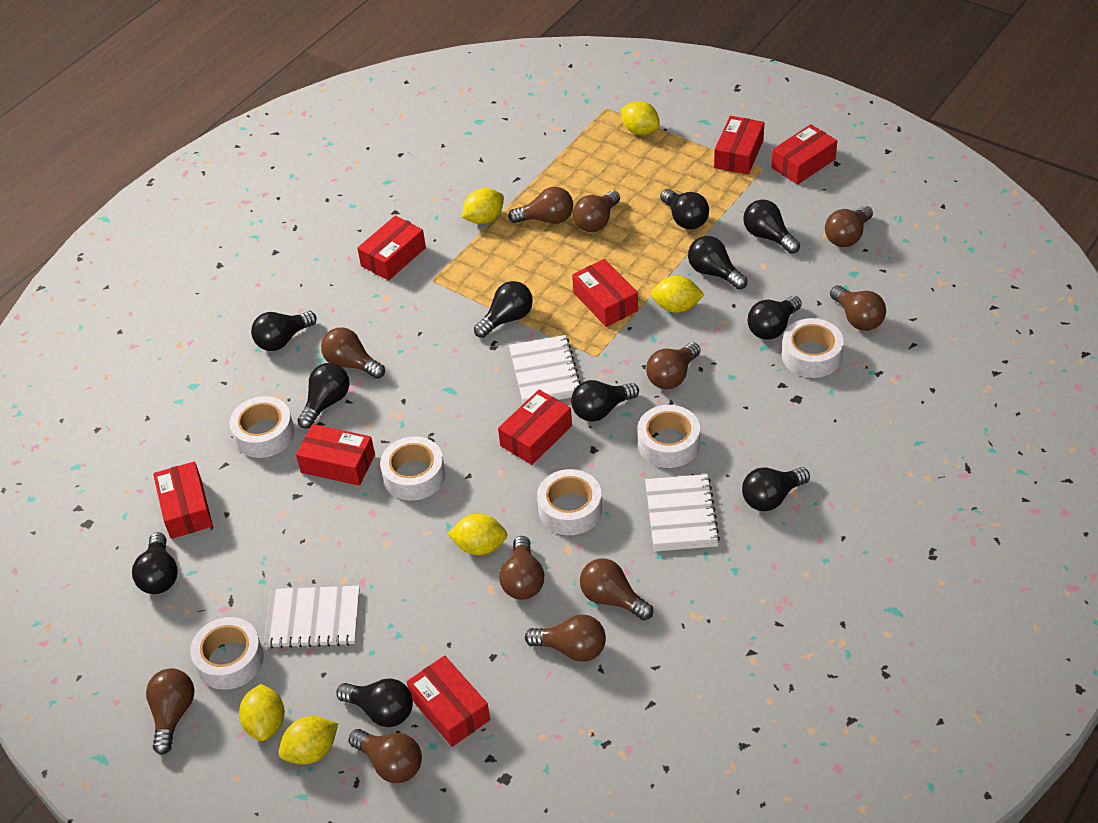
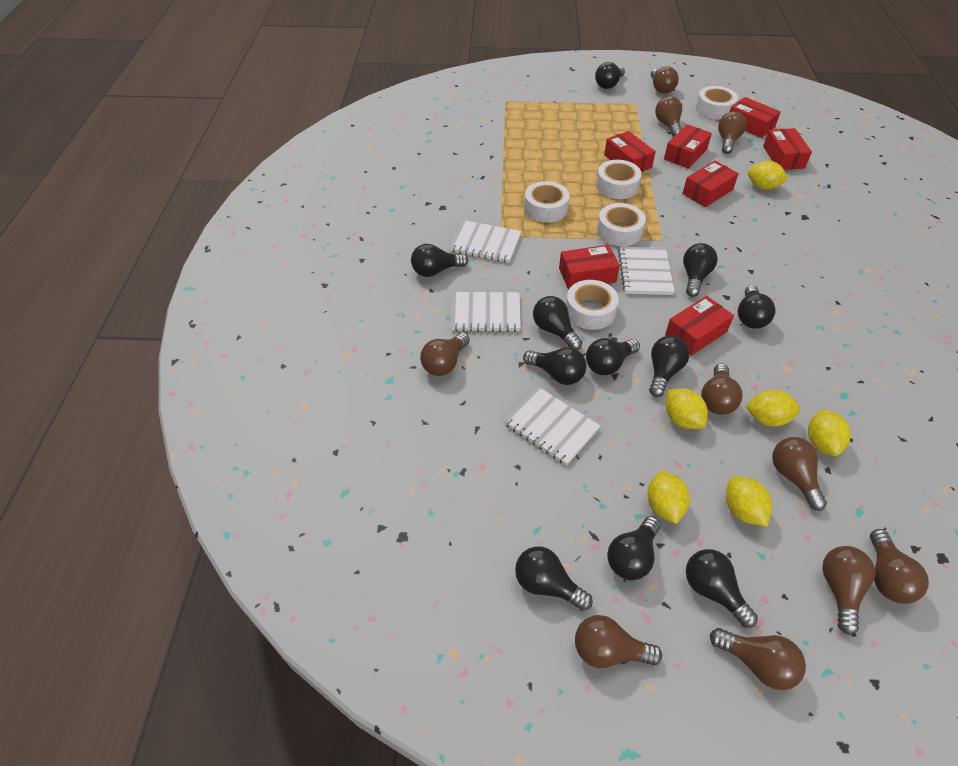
brown light bulb: [146,668,195,755] [321,327,385,379] [349,729,422,783] [499,536,544,600] [508,187,573,224] [525,615,606,662] [573,191,620,232] [580,559,653,620] [646,342,701,389] [825,206,873,247] [830,285,886,331] = 11 -> [420,332,470,376] [575,615,662,668] [651,67,679,94] [655,96,682,137] [701,364,742,415] [710,628,806,690] [718,111,747,154] [772,437,827,511] [822,546,875,635] [870,529,929,604] = 10
red box: [153,461,213,539] [296,424,375,486] [357,216,426,281] [407,655,490,747] [498,390,572,465] [572,259,638,327] [714,116,764,175] [771,124,837,185] = 8 -> [559,245,620,290] [604,131,656,172] [664,124,712,169] [665,296,734,356] [682,161,739,207] [730,97,781,138] [763,128,812,170] = 7
white notebook: [264,586,360,648] [509,335,581,404] [645,474,720,551] = 3 -> [449,220,522,263] [450,292,521,332] [503,386,600,466] [618,247,675,295] = 4
white tape: [190,617,264,690] [229,396,294,458] [380,436,445,501] [537,469,602,535] [637,405,700,468] [782,318,844,378] = 6 -> [524,181,570,223] [566,280,619,330] [596,160,642,199] [597,203,646,246] [696,86,738,120] = 5

